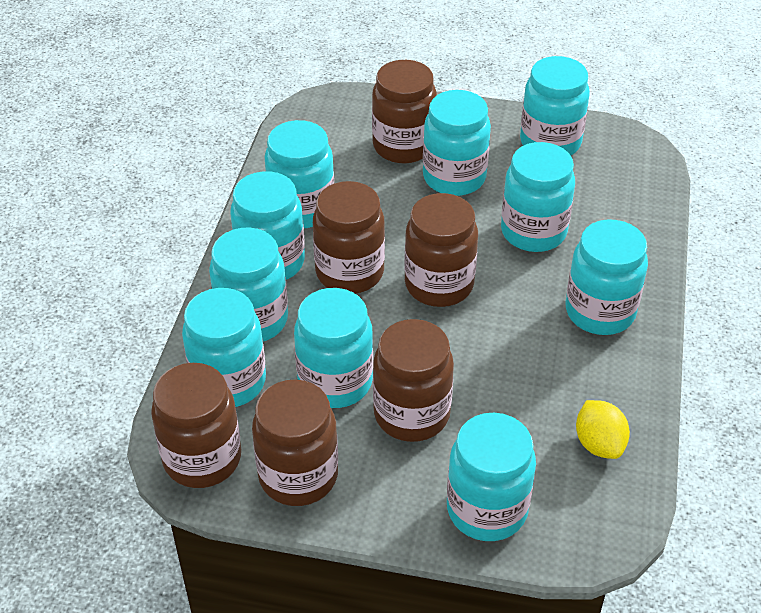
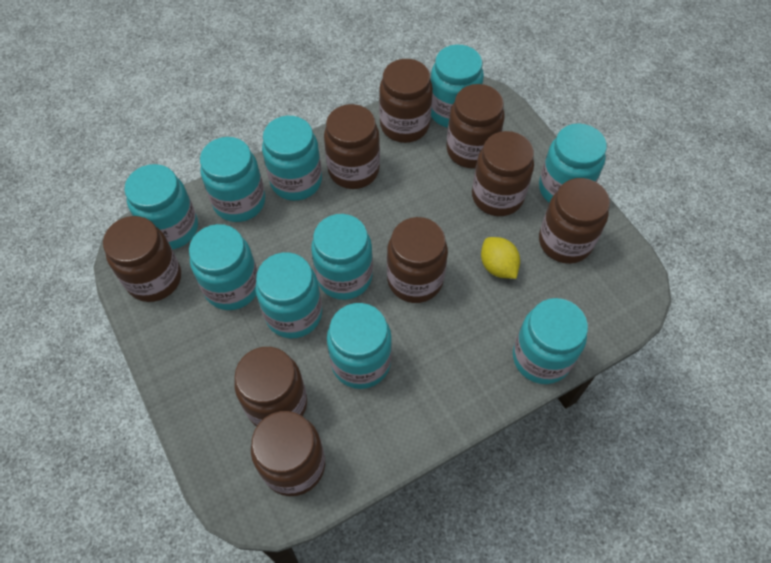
brown jar: [151,363,241,488] [252,379,338,506] [313,181,385,294] [372,60,437,163] [373,319,454,442] [404,193,478,307] = 6 -> [103,216,181,302] [235,347,307,427] [251,411,325,496] [324,104,380,189] [379,59,433,143] [387,217,448,303] [446,84,505,169] [472,131,534,216] [539,178,610,264] = 9

